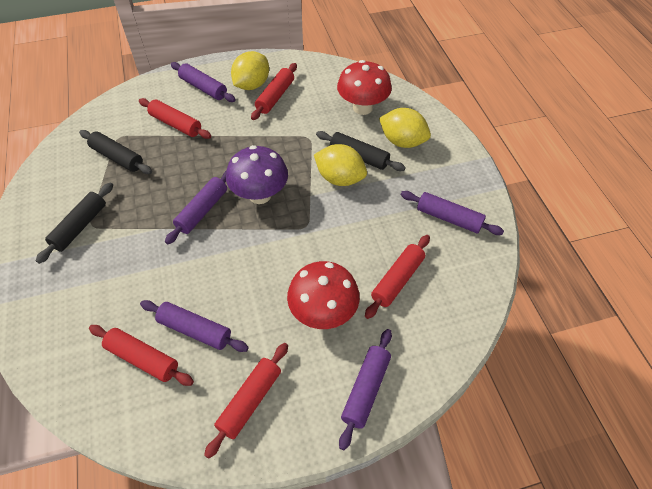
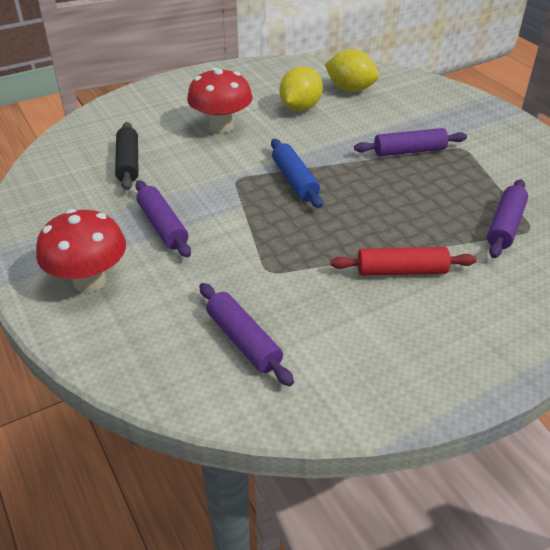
black rolling pin: [36,182,113,264] [79,130,152,174] [316,131,406,171] = 3 -> [115,122,139,190] = 1
blue rolling pin: none = 0 -> [271,139,323,208] = 1
purple mushroom: [226,145,288,204] = 1 -> none = 0
purple rolling pin: [140,300,249,352] [165,170,227,244] [171,62,236,102] [339,329,392,450] [401,191,504,235] = 5 -> [135,180,191,258] [199,283,294,386] [354,128,467,157] [487,179,528,258] = 4
red rolling pin: [89,325,194,386] [139,98,211,139] [204,343,288,459] [251,63,297,120] [365,235,430,319] = 5 -> [330,247,477,276] = 1
yellow lemon: [231,51,269,90] [314,144,367,186] [379,108,431,148] = 3 -> [279,66,323,111] [325,49,379,92] = 2

